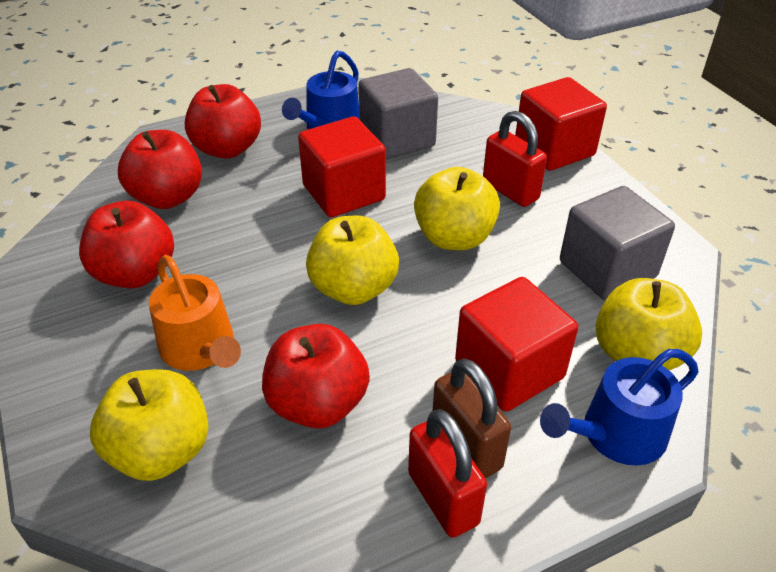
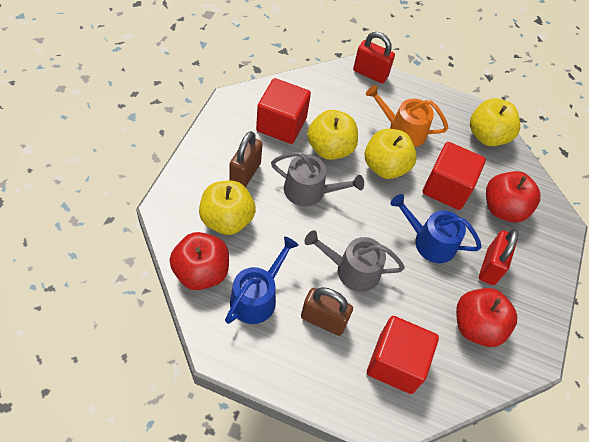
brown padlock: [433,358,511,479] = 1 -> [229,131,262,187] [301,287,353,336] = 2
grey cube: [359,68,438,159] [560,186,675,301] = 2 -> none = 0
grey watering can: none = 0 -> [271,152,364,206] [304,230,405,292] = 2
red apple: [79,201,174,288] [118,130,202,209] [185,84,261,159] [262,324,370,428] = 4 -> [170,232,229,290] [456,288,517,347] [486,171,540,222] = 3

